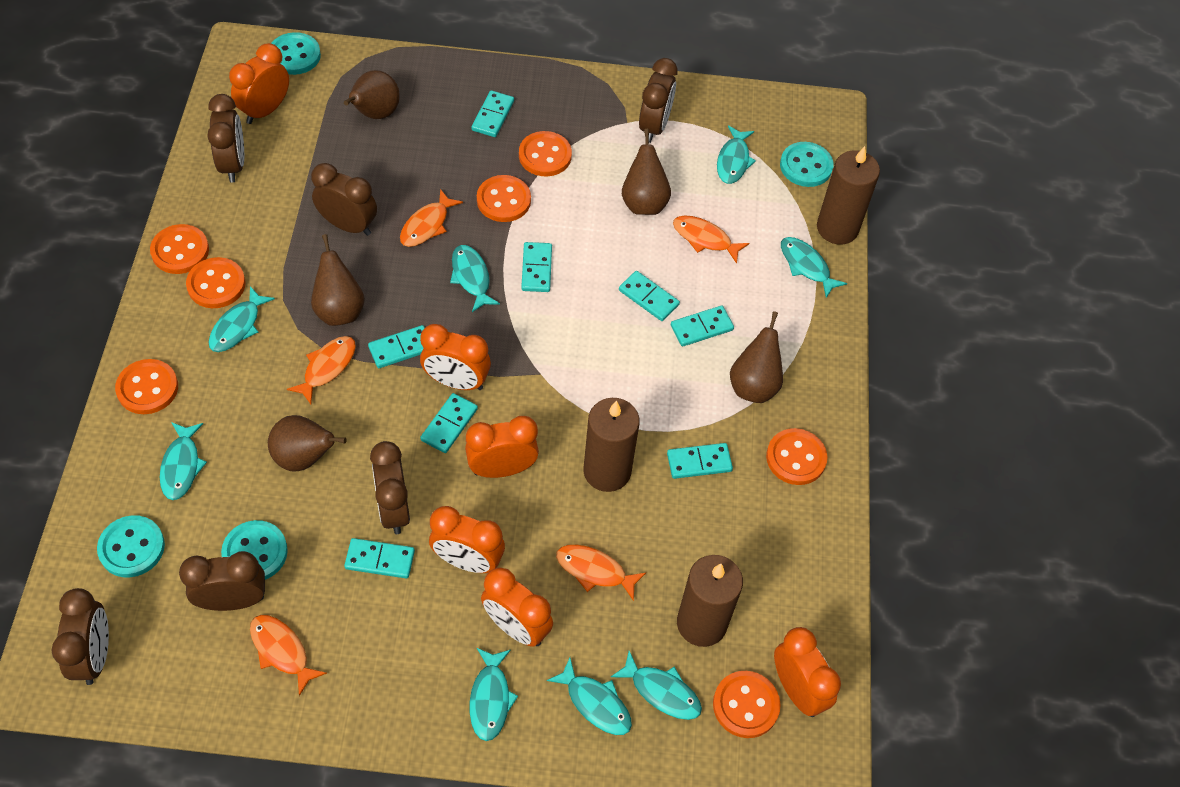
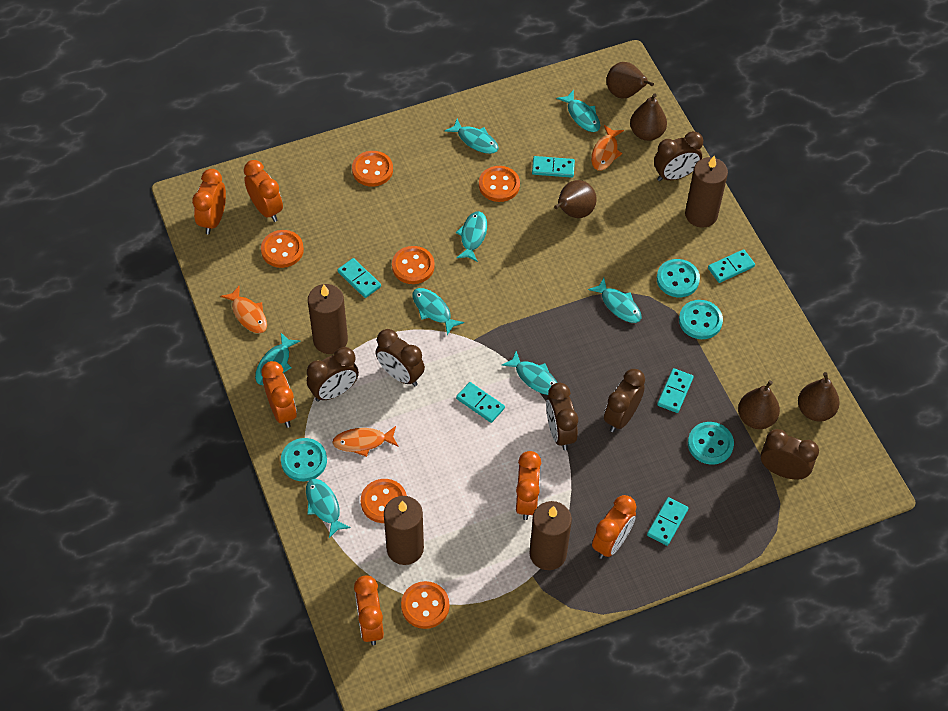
brown candle: [583,398,640,492] [677,555,743,647] [817,146,880,244] = 3 -> [308,284,348,354] [384,496,424,565] [529,501,572,570] [685,156,728,228] = 4
orange button: [115,359,178,414] [150,224,209,274] [186,257,245,308] [477,175,531,222] [519,131,572,176] [713,671,781,738] [766,428,828,485] = 7 -> [261,230,304,268] [352,151,393,187] [361,479,407,523] [392,246,435,284] [401,581,449,629] [479,166,520,202] = 6
orange fish: [250,615,327,696] [287,336,356,404] [400,189,463,247] [556,545,646,601] [673,215,749,264] = 5 -> [221,286,267,333] [332,426,399,457] [591,125,624,171] = 3
turquoise domino: [344,538,415,579] [368,325,425,368] [420,393,478,453] [471,90,514,137] [521,242,552,292] [619,271,680,321] [667,443,733,479] [671,305,734,347] = 8 -> [337,258,381,298] [456,382,505,423] [532,156,575,178] [647,497,688,546] [657,368,694,413] [708,249,755,283] = 6

